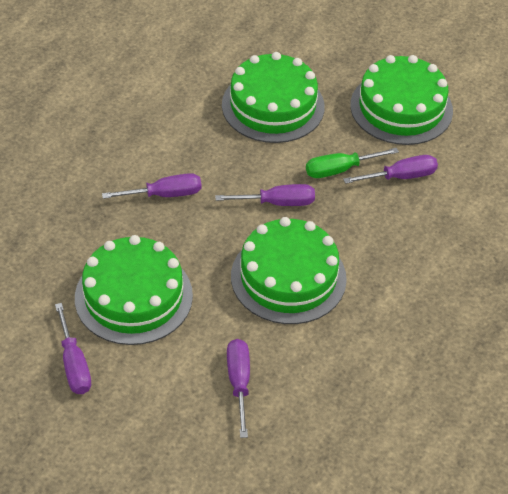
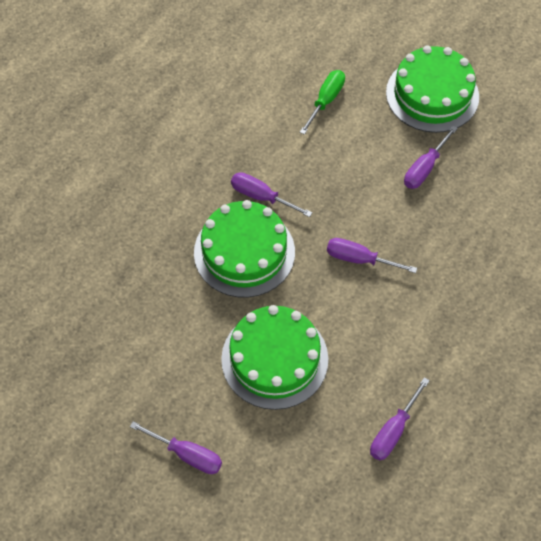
green cake: [75,235,193,345] [222,52,325,143] [231,217,347,324] [350,55,453,145] = 4 -> [194,200,295,298] [221,305,328,410] [386,45,479,133] = 3

